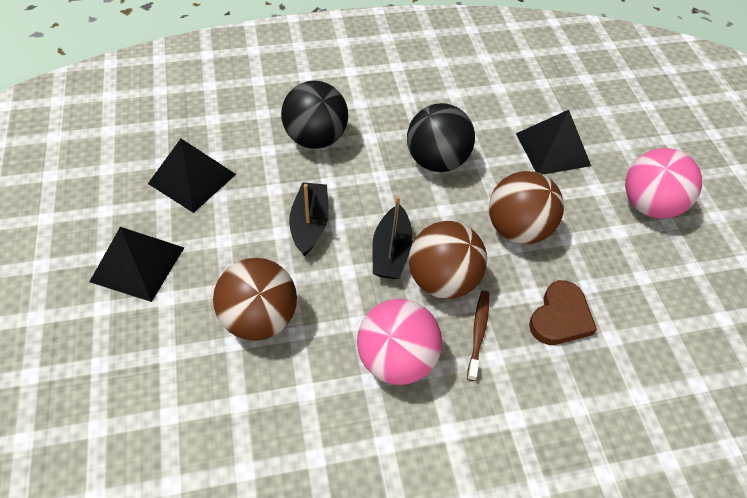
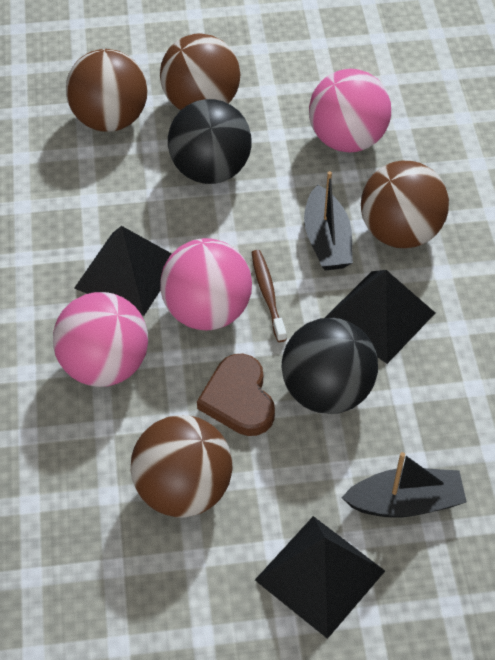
brown ball: [213,258,297,341] [409,221,487,299] [489,171,564,244] = 3 -> [66,49,147,132] [131,415,232,517] [160,33,240,110] [361,161,449,248] = 4
pink ball: [357,299,442,385] [625,148,702,219] = 2 -> [53,292,148,387] [160,238,252,330] [309,69,391,153] = 3

